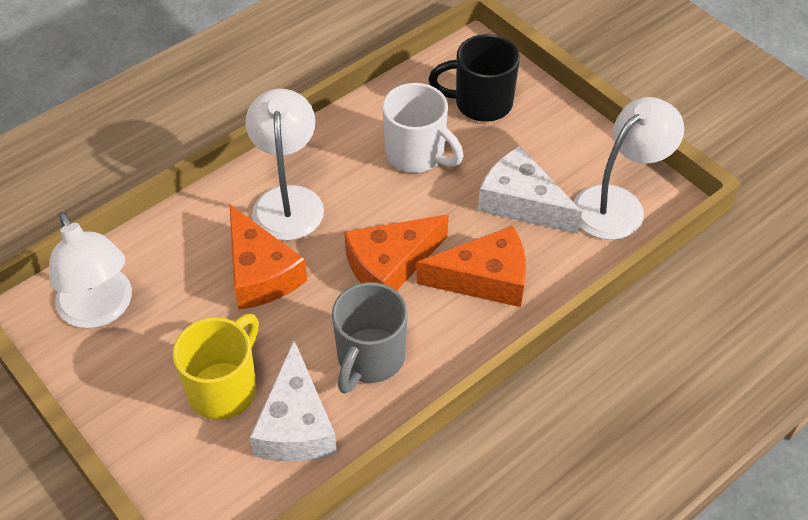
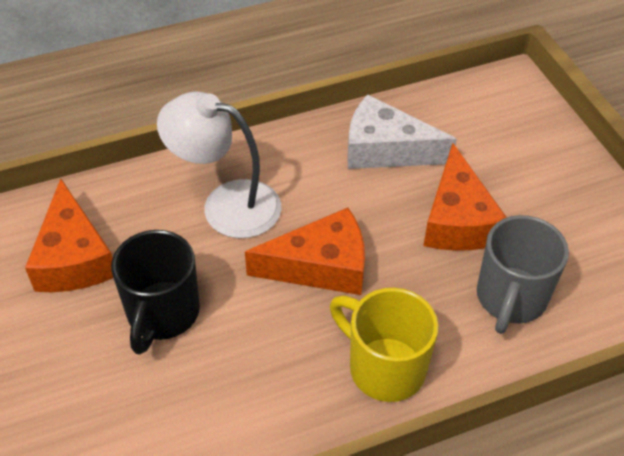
white cheese: [250,340,337,462] [478,146,582,234] = 2 -> [347,95,457,169] = 1
white lamp: [49,212,132,328] [245,89,324,240] [573,97,684,240] = 3 -> [157,91,281,238] = 1
white mug: [382,83,463,173] = 1 -> none = 0

